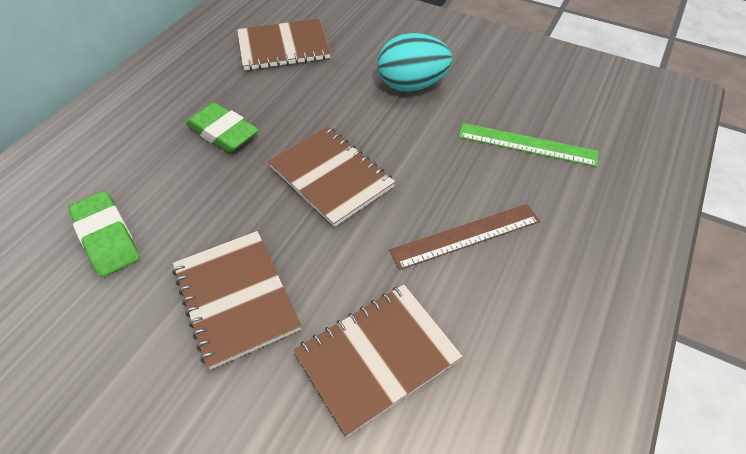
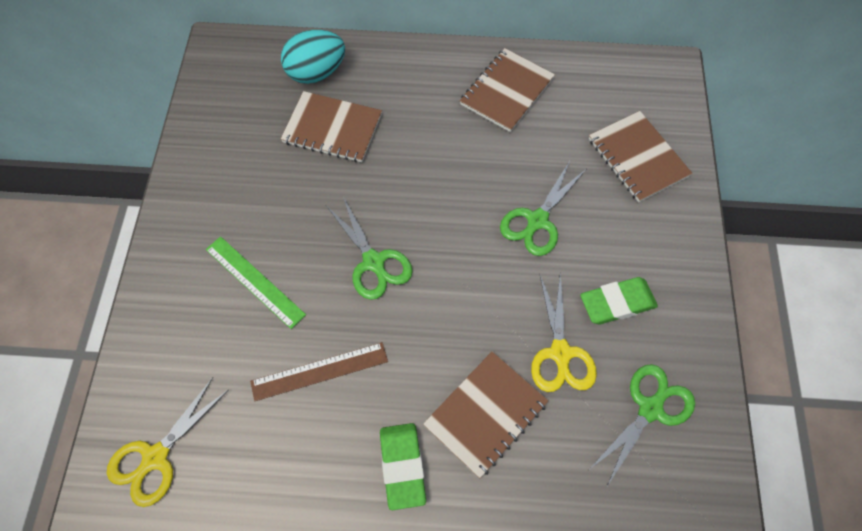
green scissors: none = 0 -> [327,197,413,300] [500,161,586,256] [590,364,695,486] = 3
yellow scissors: none = 0 -> [107,377,228,507] [531,272,597,392] = 2

